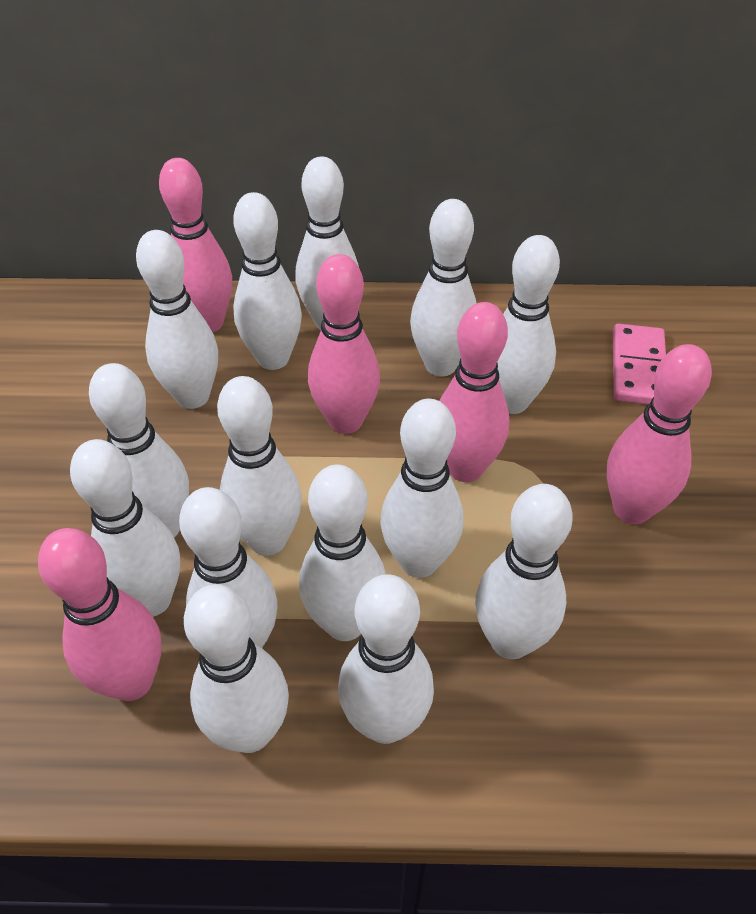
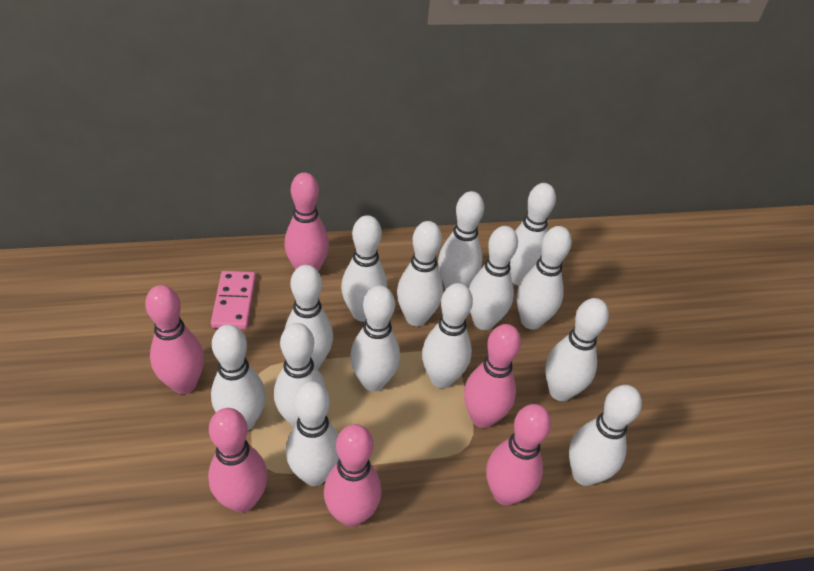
pink bowling pin: [38,528,161,701] [159,158,232,332] [308,254,380,434] [440,302,509,482] [607,344,712,524] = 5 -> [145,285,204,394] [208,408,268,512] [285,172,329,272] [324,424,382,527] [464,324,521,428] [486,404,551,506] = 6

